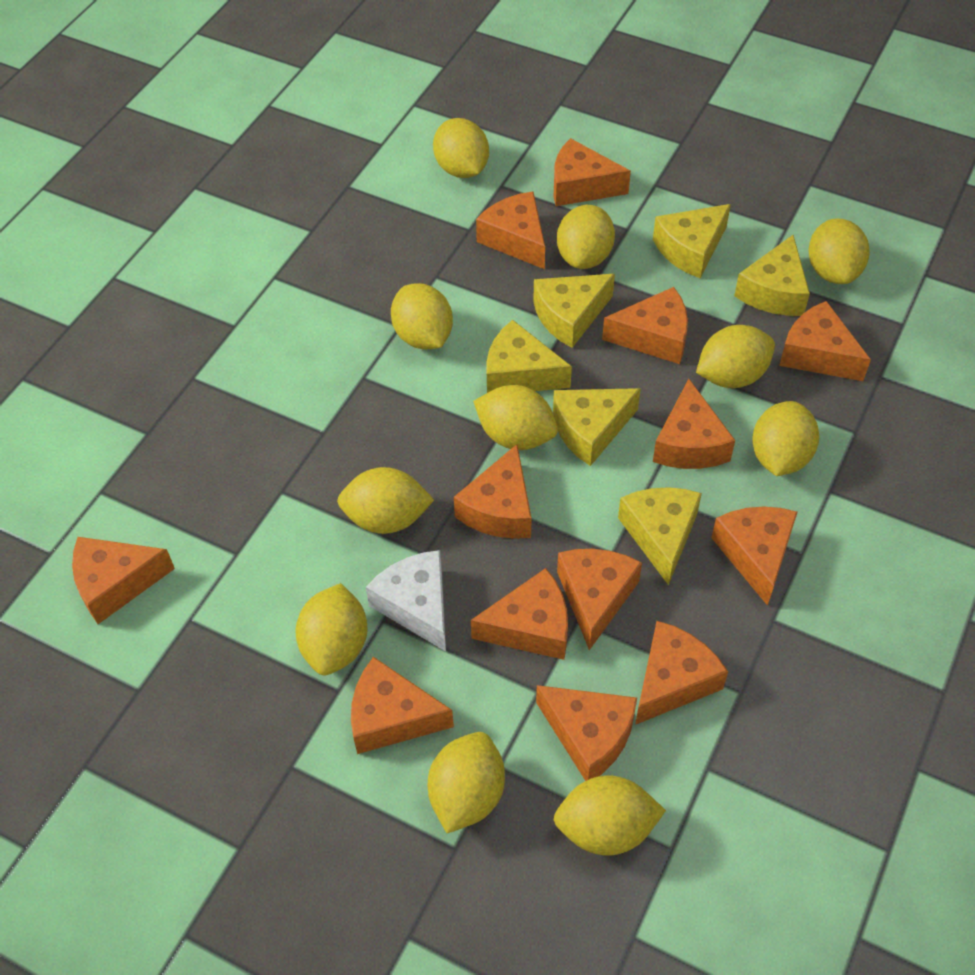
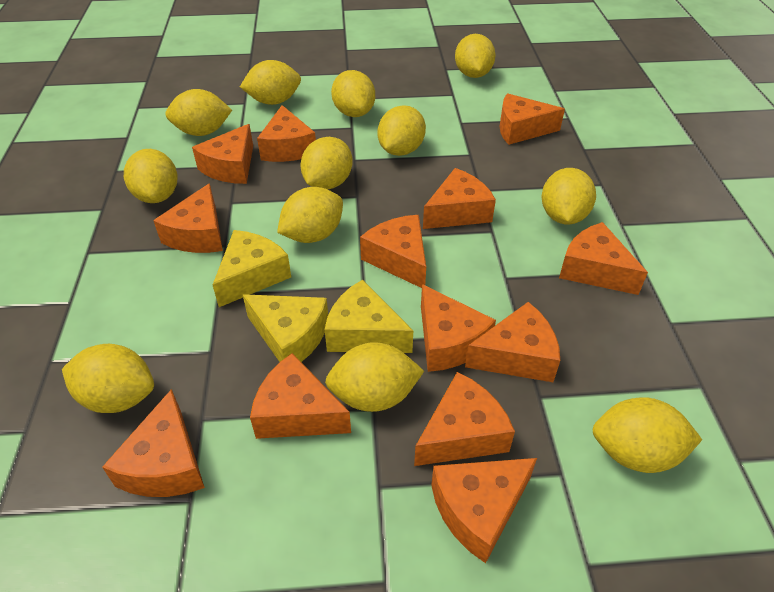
white cheese: [366,550,446,652] = 1 -> none = 0
yellow cheese: [486,320,572,393] [533,274,615,348] [553,388,641,466] [618,487,702,585] [653,204,731,279] [734,235,810,316] = 6 -> [213,230,291,307] [242,294,328,362] [325,280,413,353] = 3
yellow lemon: [296,583,368,675] [337,467,434,534] [391,283,453,349] [428,732,505,833] [433,118,489,178] [473,385,558,450] [554,775,666,855] [557,205,615,269] [696,325,775,388] [752,401,819,476] [809,219,869,284] = 11 -> [62,344,154,413] [124,149,178,203] [165,89,232,136] [240,60,301,105] [277,187,343,243] [300,137,353,189] [325,342,424,412] [331,70,375,117] [378,105,426,156] [455,34,496,78] [542,168,596,225] [593,397,702,473] = 12

